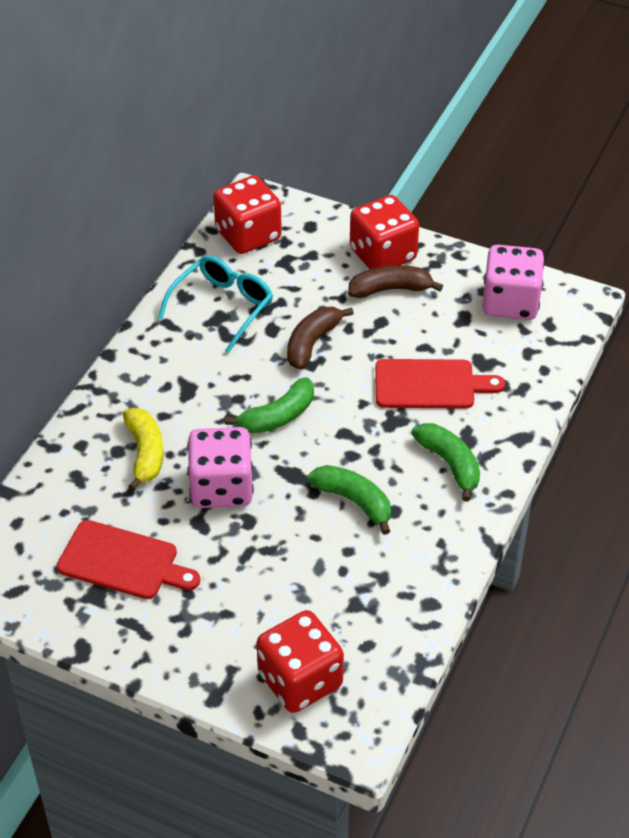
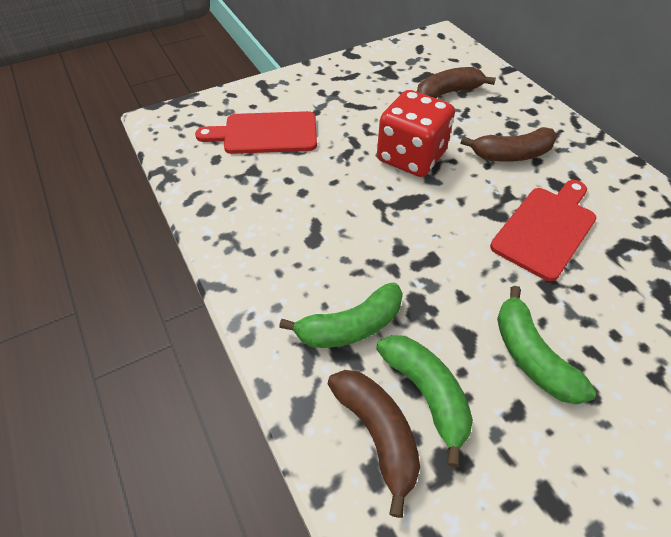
brown banana: [287,307,354,370] [348,265,443,298] = 2 -> [328,370,420,518] [417,67,496,98] [461,127,557,162] = 3
pink dice: [187,427,254,508] [482,245,545,320] = 2 -> none = 0
red dice: [213,175,282,254] [256,610,344,713] [350,195,419,269] = 3 -> [377,90,455,177] = 1
turquoise glasses: [158,255,273,353] = 1 -> none = 0
yellow banana: [123,408,164,491] = 1 -> none = 0

